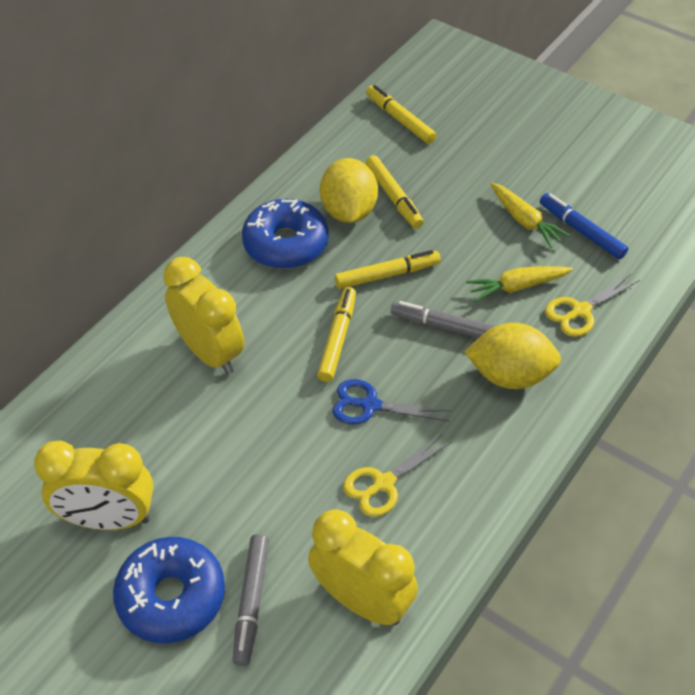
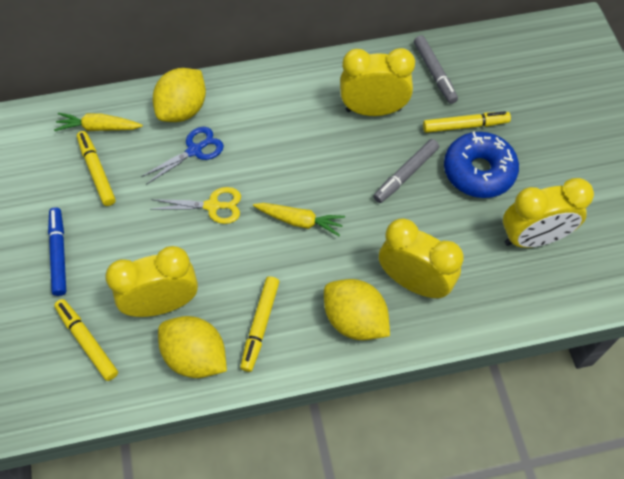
blue donut: [113,537,225,643] [242,199,329,269] = 2 -> [444,132,519,198] = 1
yellow clock: [34,441,154,530] [163,257,245,375] [308,509,418,625] = 3 -> [105,246,198,317] [340,48,415,116] [379,218,464,298] [503,178,594,248] = 4
yellow lemon: [320,158,378,223] [464,323,561,389] = 2 -> [153,68,206,122] [158,316,227,378] [324,279,390,340] = 3
yellow scissors: [343,433,451,517] [545,274,640,337] = 2 -> [151,187,241,224] = 1

